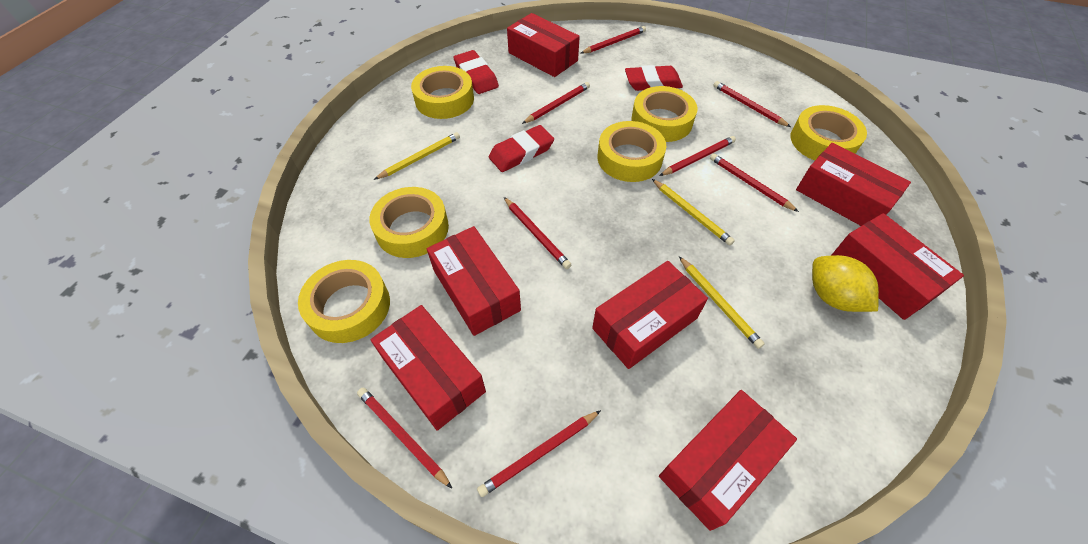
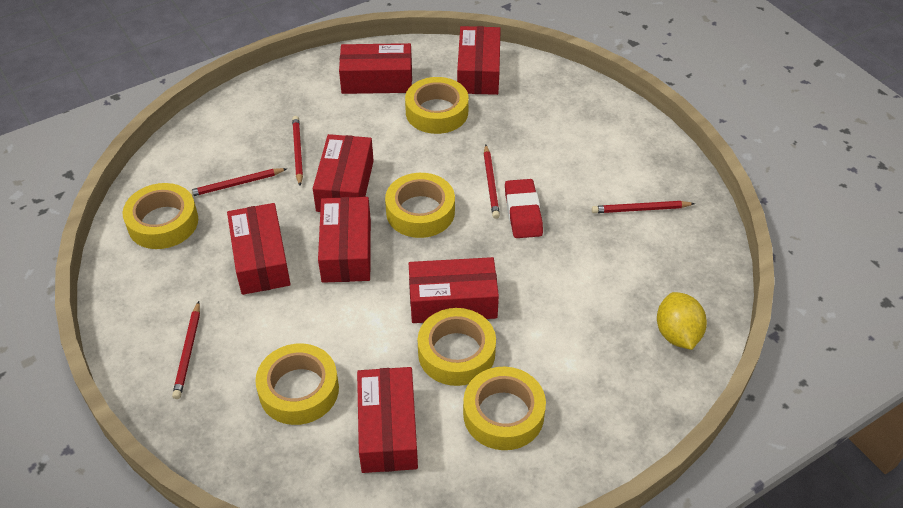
red eraser: [454,50,499,94] [489,125,554,172] [625,65,683,91] = 3 -> [505,179,543,238] = 1
red pencil: [357,388,452,488] [477,410,601,497] [504,197,571,269] [522,82,590,124] [581,26,646,54] [659,136,736,176] [710,153,799,212] [713,81,791,127] = 8 -> [172,301,200,399] [188,168,287,197] [292,116,303,186] [484,145,500,219] [592,201,695,213] = 5
yellow pencil: [374,132,460,180] [652,179,735,245] [679,256,765,349] = 3 -> none = 0

